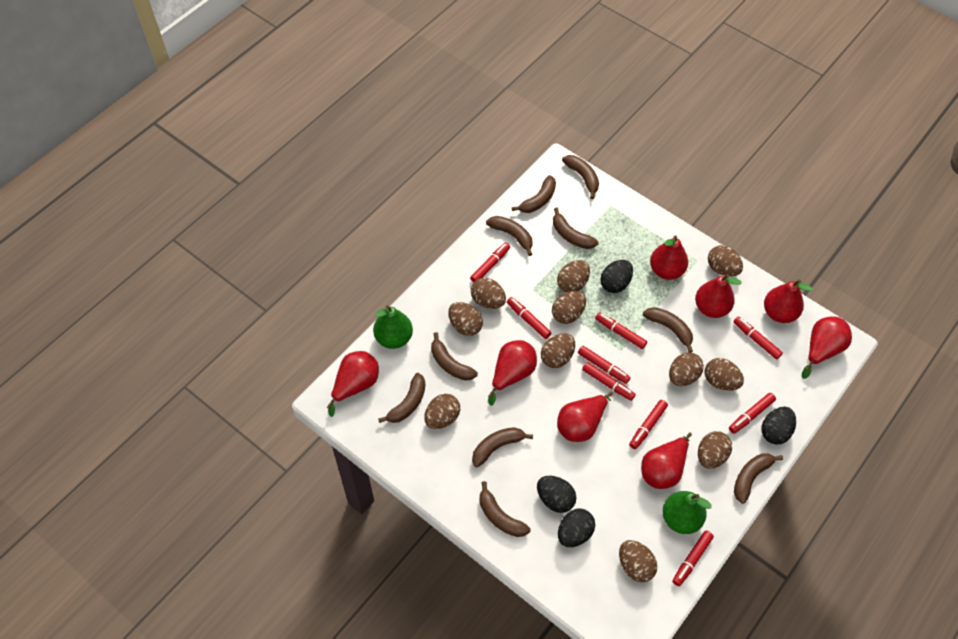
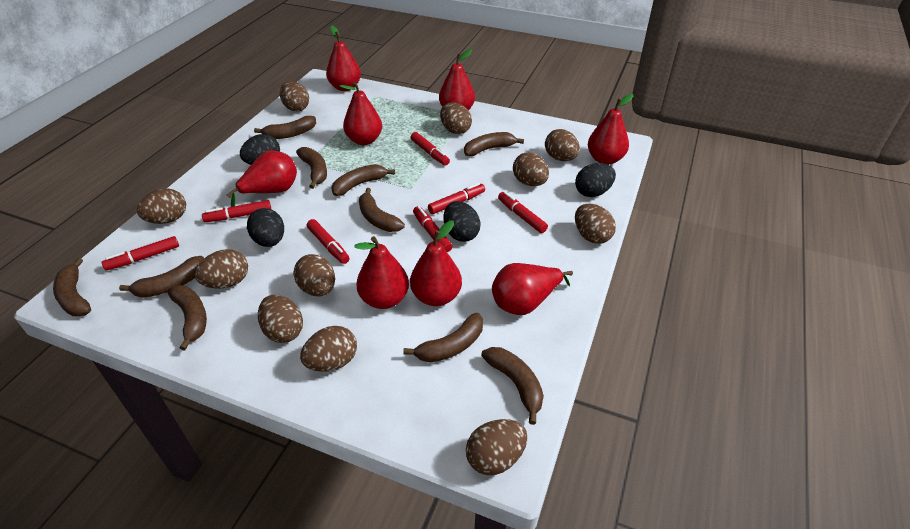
green pear: [373,305,413,349] [663,491,712,534] = 2 -> none = 0
red marker: [470,242,510,283] [507,297,551,339] [578,346,630,384] [582,362,636,401] [595,313,647,349] [629,400,668,449] [672,531,714,586] [729,393,776,434] [734,316,783,360] = 9 -> [102,236,179,270] [202,200,271,222] [307,219,350,264] [410,132,450,166] [413,206,453,252] [428,183,485,214] [498,192,548,233] = 7

